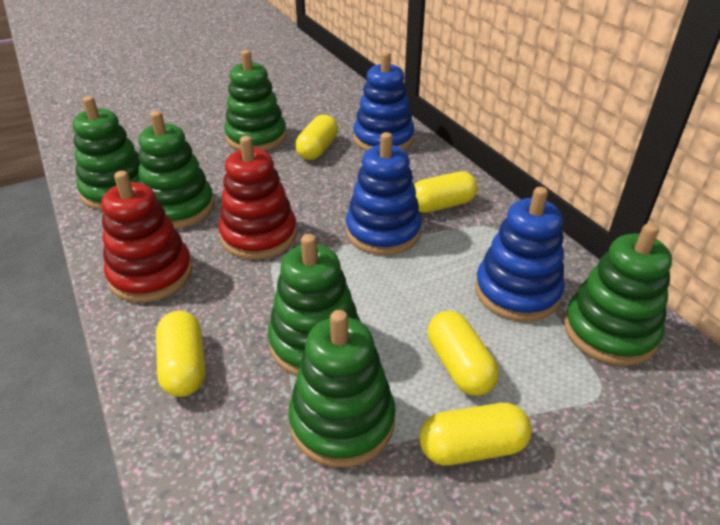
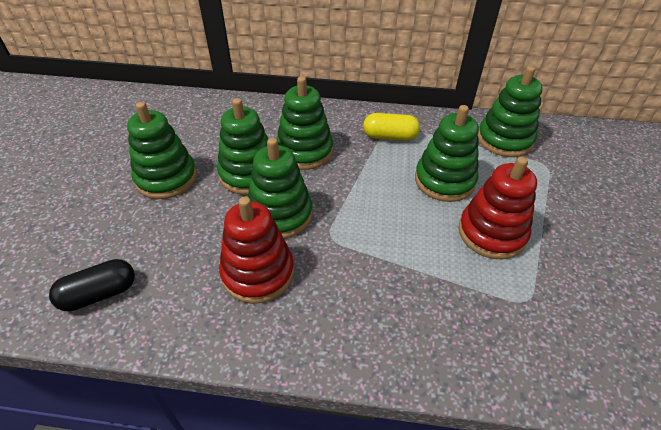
black capsule: none = 0 -> [49,259,135,311] = 1
blue stacking toy: [346,132,422,255] [353,52,415,151] [475,187,565,322] = 3 -> none = 0
yellow capsule: [156,311,205,397] [295,115,338,160] [414,171,478,213] [419,403,532,465] [428,311,499,396] = 5 -> [363,113,420,141] = 1

